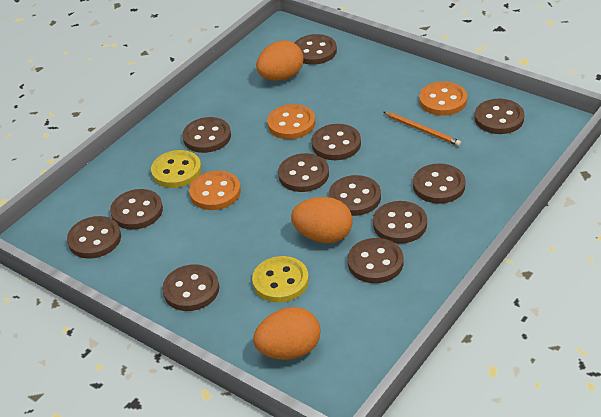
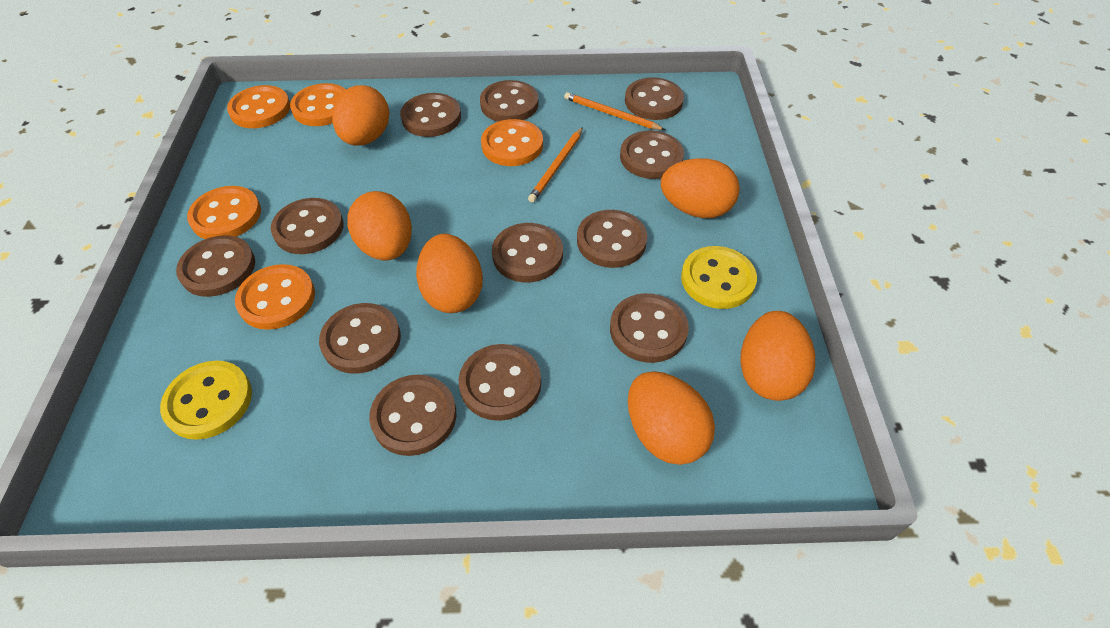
orange button: [189,171,241,210] [267,104,315,139] [419,81,467,116] = 3 -> [187,186,261,239] [227,85,290,128] [235,264,315,330] [290,83,346,126] [481,119,543,166] = 5
orange egg: [253,307,321,360] [256,40,303,81] [291,197,352,243] = 3 -> [332,85,389,146] [348,191,412,260] [416,234,483,313] [628,371,715,465] [661,158,740,218] [740,311,815,401] = 6
orange pencil: [383,112,461,146] = 1 -> [528,127,583,202] [564,92,665,130] = 2

